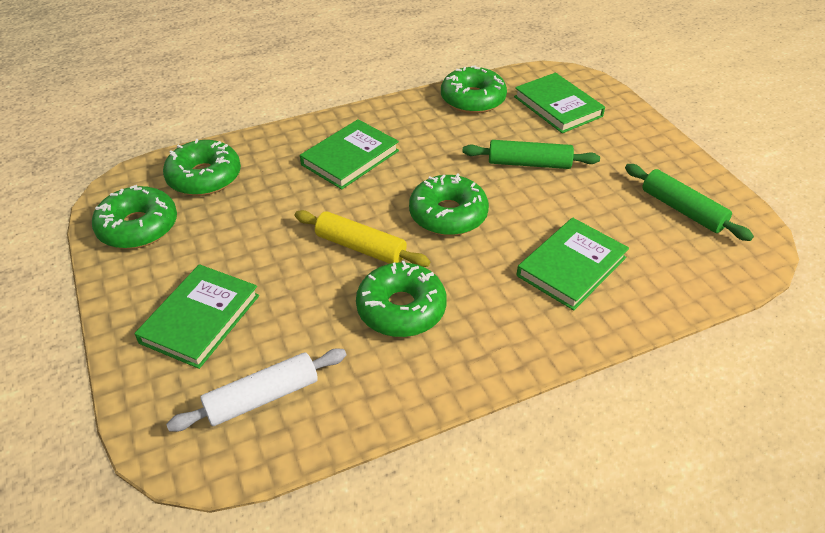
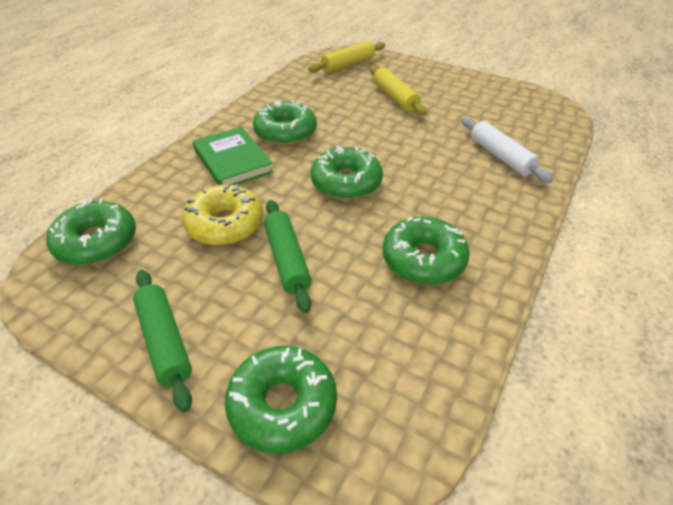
green book: [134,264,259,369] [300,119,399,190] [514,73,605,133] [517,218,629,311] = 4 -> [193,127,273,185] = 1
yellow donut: none = 0 -> [182,184,263,245] = 1
yellow rolling pin: [295,210,430,267] = 1 -> [308,41,385,73] [369,66,427,116] = 2

